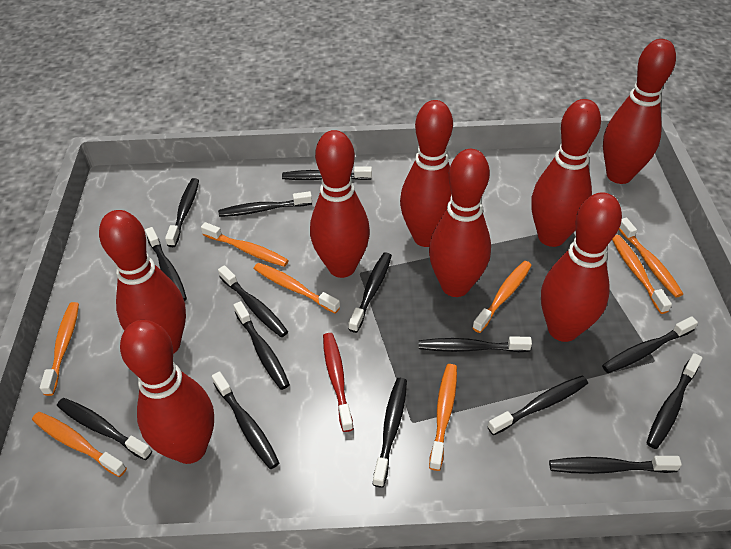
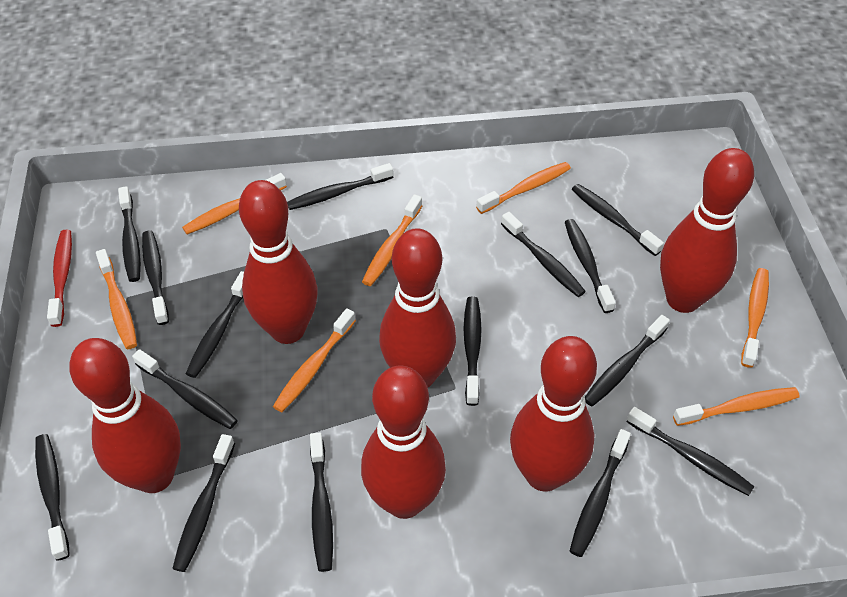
orange toothbrush: [32,412,127,477] [40,302,79,396] [201,222,289,267] [254,263,340,314] [429,364,457,471] [472,261,532,333] [612,235,672,314] [619,218,683,298] = 8 -> [96,249,137,349] [182,173,287,234] [273,308,356,412] [362,194,423,286] [476,162,571,214] [673,387,800,426] [741,268,769,368] = 7
red bowling pin: [99,210,186,354] [120,320,214,464] [310,130,370,278] [400,100,453,247] [429,149,491,297] [531,99,601,247] [541,192,622,342] [603,39,676,184] = 8 -> [70,338,181,493] [239,180,318,344] [361,365,446,519] [379,228,456,388] [510,336,597,492] [660,148,754,313] = 6

